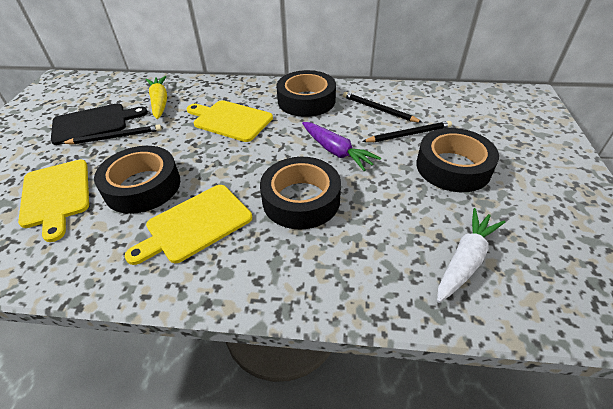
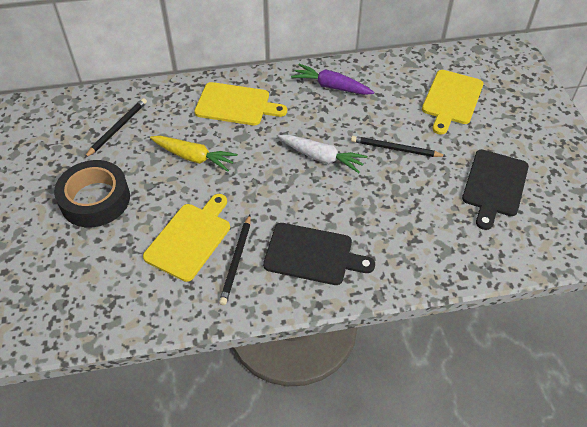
black cutting board: [51,103,148,145] = 1 -> [263,223,375,285] [462,149,529,230] = 2
black tape: [94,146,180,214] [260,157,341,230] [276,70,336,117] [416,128,499,192] = 4 -> [54,160,130,227] = 1

